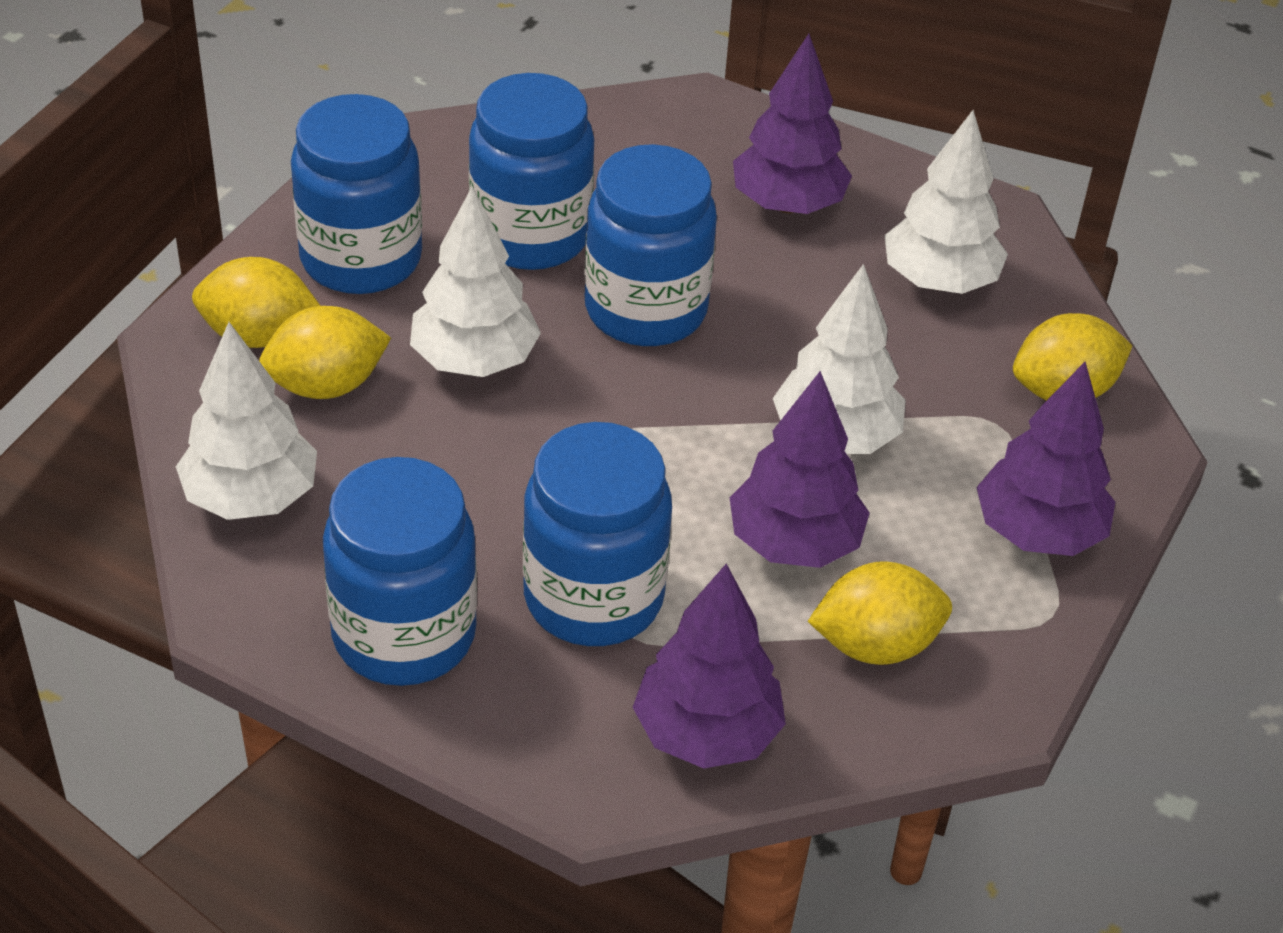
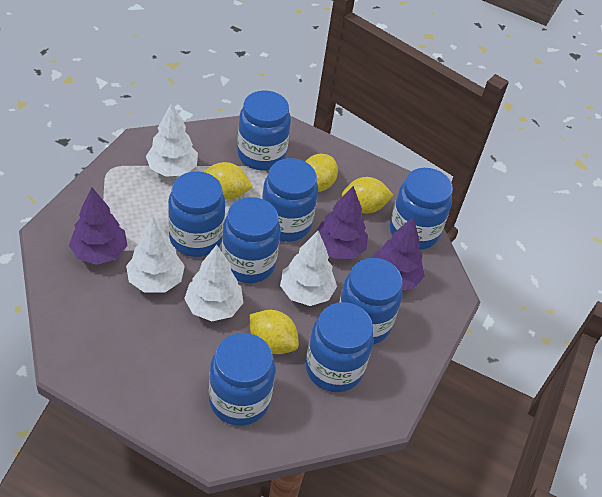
blue jar: [291,94,422,294] [323,457,477,686] [469,73,594,270] [523,422,672,646] [584,144,717,346] = 5 -> [168,171,225,257] [209,333,275,426] [221,197,280,283] [237,90,291,170] [262,158,318,242] [306,302,374,392] [339,258,403,345] [390,168,453,250] = 8
purple tree: [633,564,786,769] [730,371,870,568] [733,34,852,214] [976,362,1115,556] = 4 -> [69,188,128,265] [314,186,368,259] [372,217,425,290] = 3

